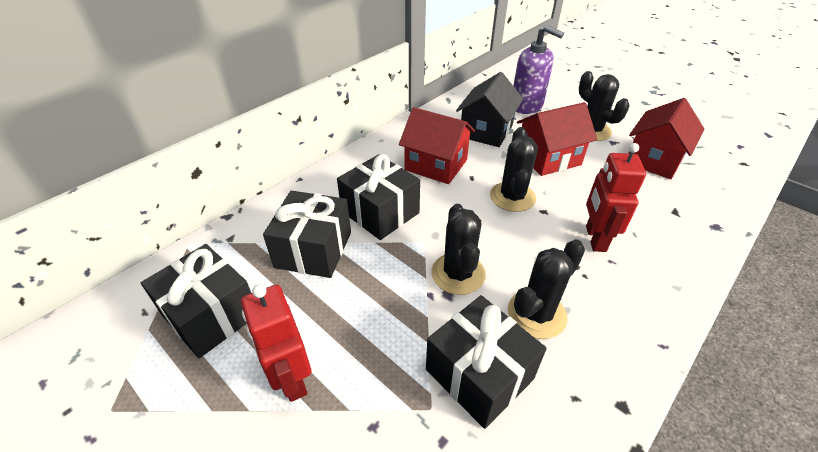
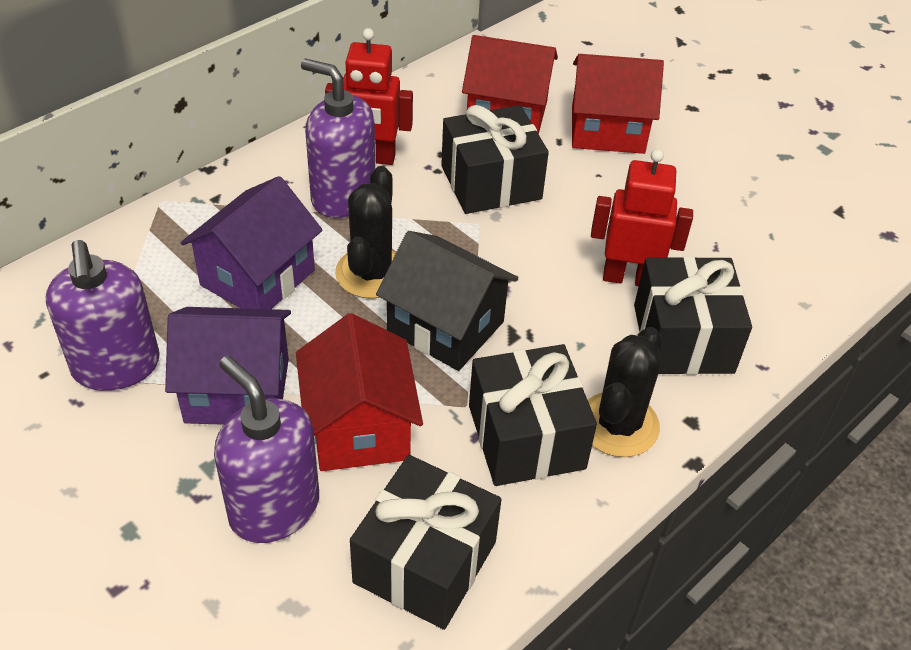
black cactus: [431,204,486,295] [490,127,538,212] [508,239,585,339] [579,71,629,141] = 4 -> [335,166,396,299] [588,327,662,457] = 2
purple house: none = 0 -> [165,307,291,425] [181,176,323,309] = 2
purple soap dispenser: [513,25,564,114] = 1 -> [46,240,159,391] [214,356,319,543] [301,58,375,218] = 3

